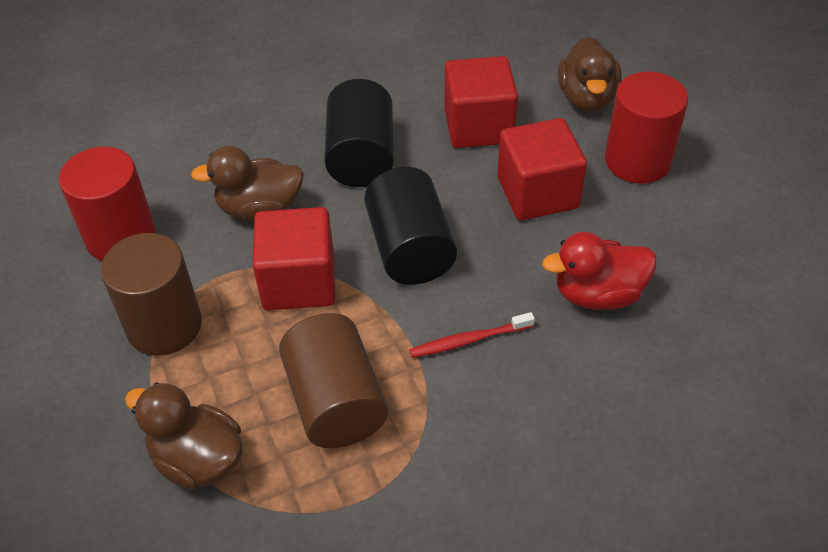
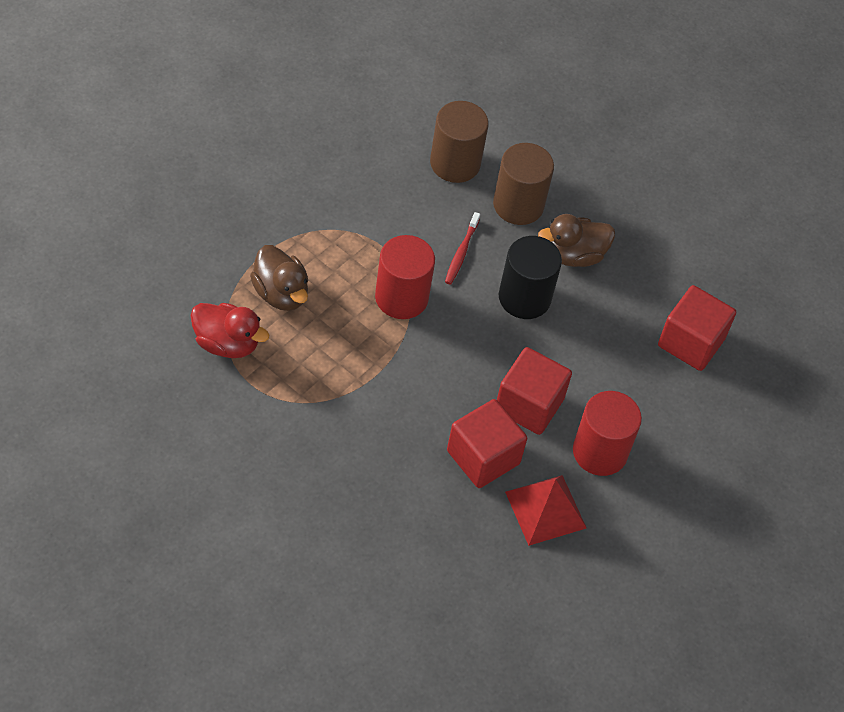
black cylinder: [325,79,394,187] [364,167,457,285] = 2 -> [499,236,562,319] = 1
brown duck: [125,383,243,490] [191,146,304,221] [558,37,622,112] = 3 -> [250,245,308,311] [538,214,615,267] = 2
red pyramid: none = 0 -> [505,475,586,546] = 1

